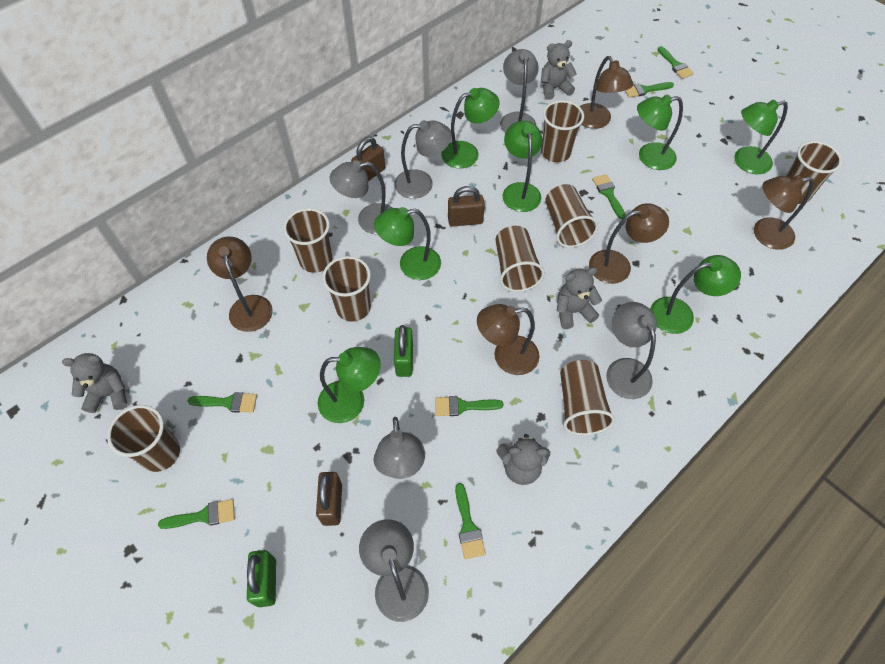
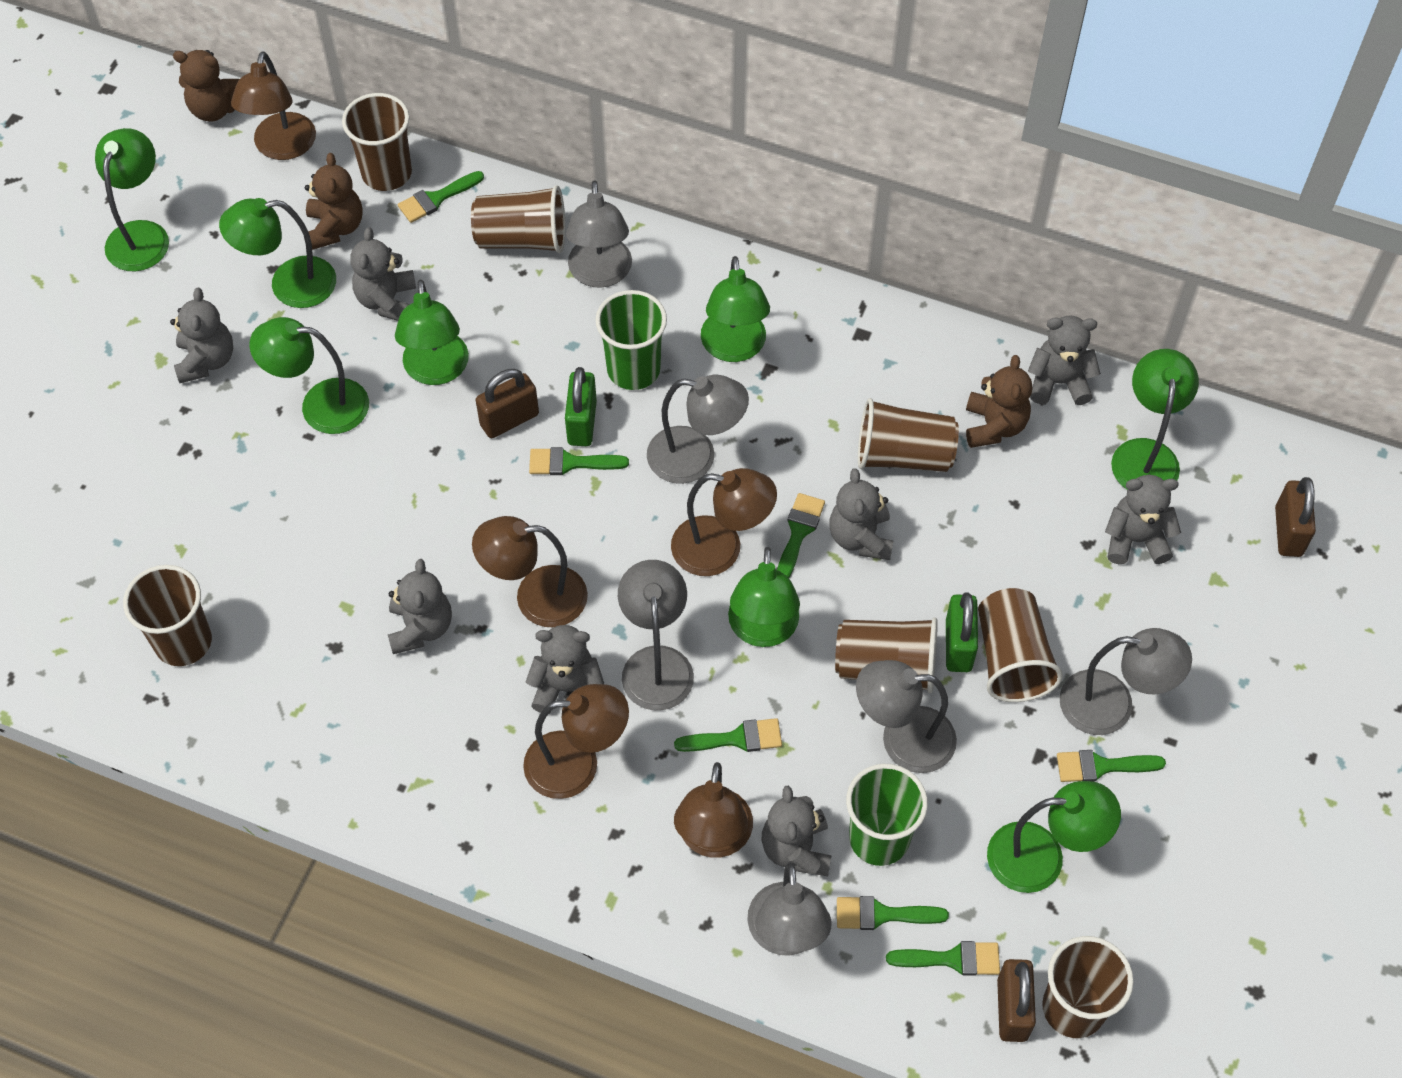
brown cup: [107,405,180,472] [283,208,333,273] [322,256,371,322] [495,226,545,292] [541,100,584,162] [545,184,598,248] [560,360,615,435] [786,141,842,204] = 8 -> [123,565,212,666] [342,93,412,191] [471,185,565,253] [835,618,938,693] [858,398,959,472] [978,588,1063,702] [1042,936,1134,1038] = 7
brown teddy bear: none = 0 -> [173,50,240,122] [305,153,363,250] [966,355,1032,448] = 3
green cup: none = 0 -> [595,290,667,390] [846,764,928,866] = 2
green lamp: [318,347,381,423] [374,207,441,280] [441,88,500,168] [503,121,542,212] [637,94,683,170] [650,255,741,334] [734,100,788,174] = 7 -> [95,128,169,271] [219,198,336,308] [249,317,369,434] [395,280,469,385] [701,256,770,362] [728,547,800,647] [987,781,1121,893] [1111,349,1199,490] = 8
grey teddy bear: [62,353,128,413] [496,434,550,485] [541,40,577,100] [557,267,602,329] = 4 -> [170,288,233,383] [351,227,416,321] [388,559,452,654] [526,625,604,714] [762,786,831,876] [829,468,893,560] [1028,315,1101,405] [1105,475,1181,564] = 8

